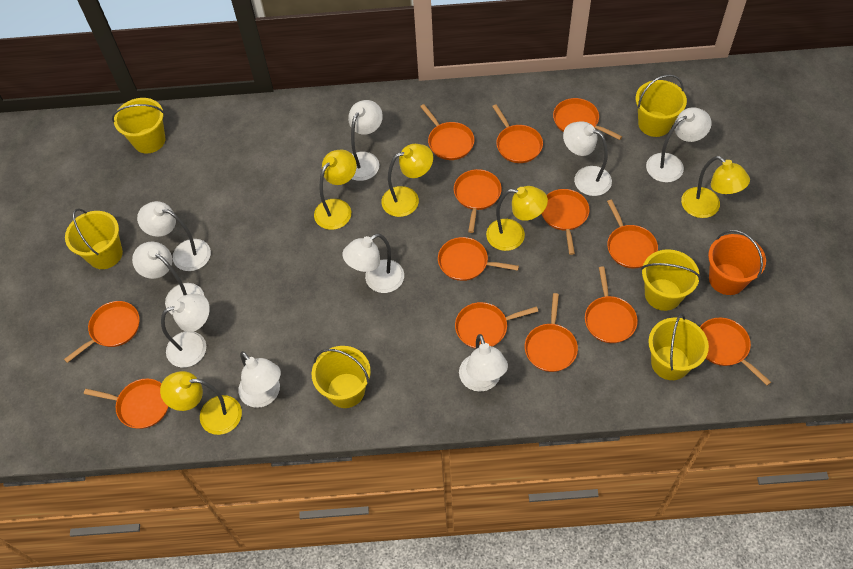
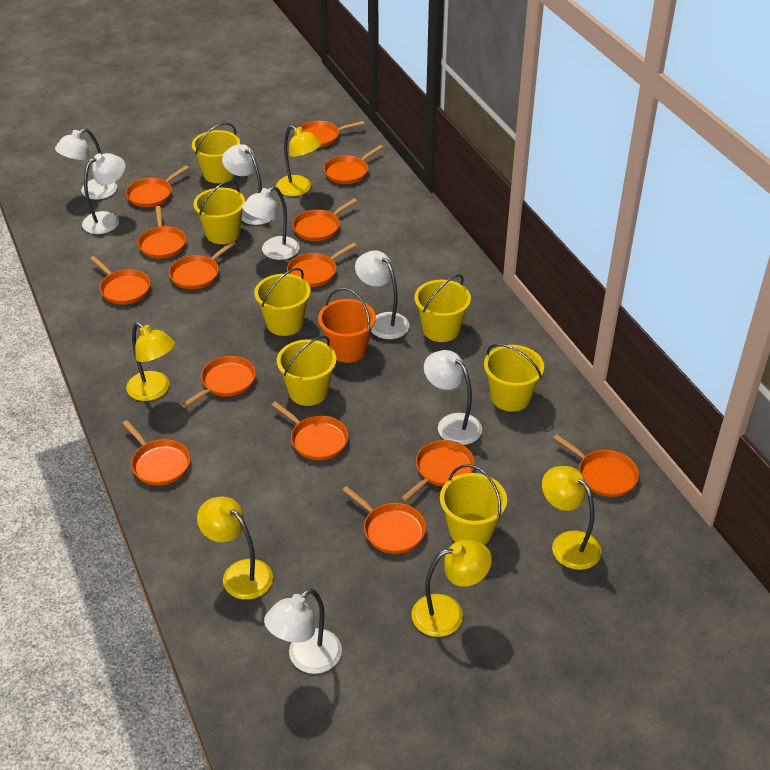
orange pan: [64,301,139,363] [84,379,169,429] [420,104,474,160] [438,237,519,281] [454,169,502,233] [455,302,538,349] [492,104,543,163] [525,293,578,372] [541,189,590,255] [553,98,622,140] [585,266,638,343] [607,200,658,268] [700,318,771,386] = 13 -> [90,256,150,305] [122,420,190,486] [126,165,189,207] [138,206,186,259] [169,241,236,289] [181,356,256,408] [272,401,348,460] [287,242,357,287] [292,198,357,241] [300,121,365,147] [324,145,383,184] [343,486,426,554] [401,440,475,501] [554,434,639,497] = 14
white lamp: [132,242,204,315] [137,201,211,271] [161,294,210,368] [238,351,281,408] [342,233,404,293] [348,100,383,181] [459,334,508,392] [563,121,612,196] [646,107,712,182] = 9 -> [55,128,117,199] [82,153,126,234] [222,144,271,225] [242,186,300,260] [264,588,342,674] [355,250,410,339] [424,350,482,445] = 7
yellow bucket: [65,208,123,269] [112,98,165,154] [312,346,371,408] [636,74,687,137] [641,249,701,311] [648,313,709,380] = 6 -> [192,123,240,183] [194,180,245,244] [254,268,311,336] [277,336,337,406] [414,274,471,342] [440,464,507,545] [484,344,544,412] = 7

